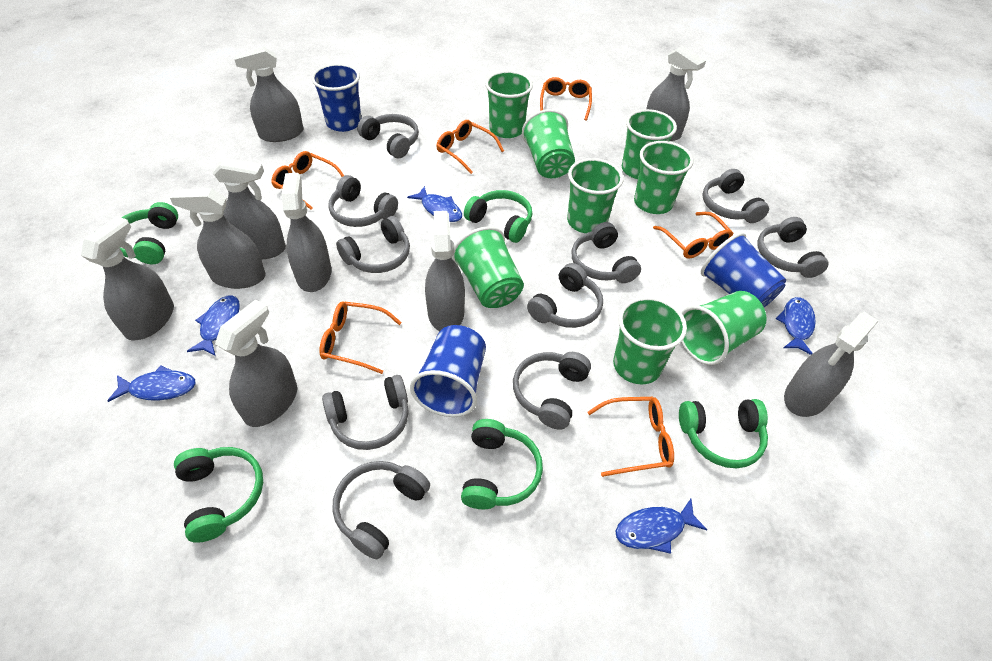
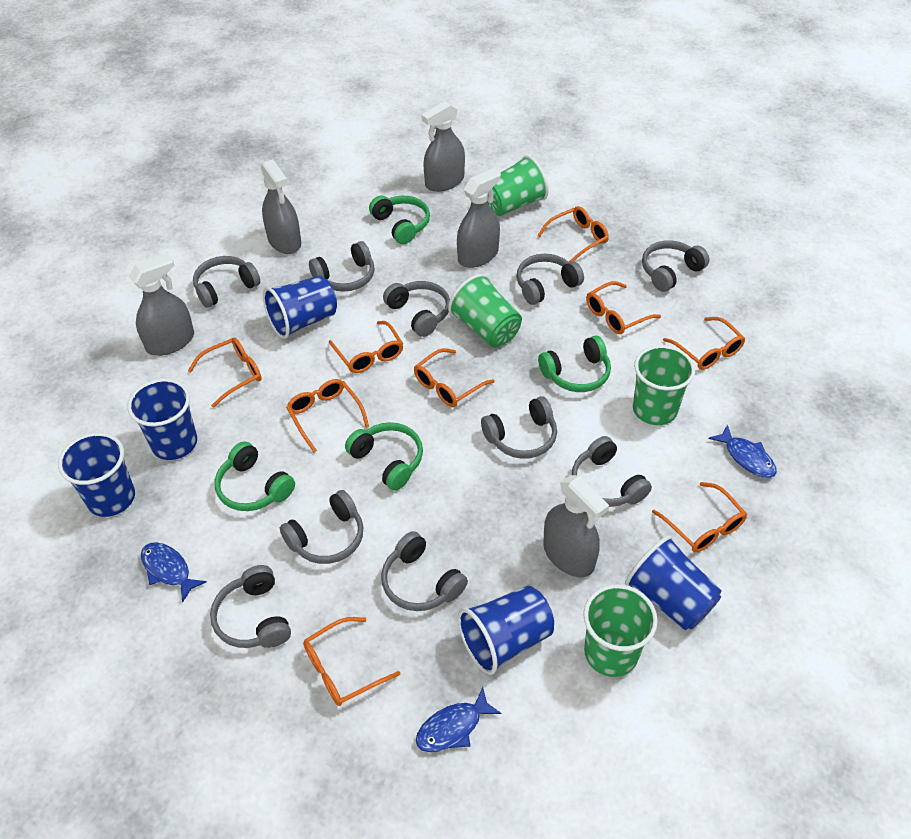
blue cup: [311,64,361,132] [410,325,486,417] [701,232,786,307] = 3 -> [58,433,135,517] [127,379,197,460] [263,275,337,339] [458,586,554,675] [625,535,722,630] = 5
blue fish: [108,365,196,402] [187,295,240,356] [407,186,462,222] [616,499,707,554] [776,297,816,355] = 5 -> [141,542,207,603] [416,687,502,752] [709,424,777,478] = 3
green cup: [452,226,524,308] [485,71,533,138] [522,109,575,178] [567,158,624,233] [613,297,687,384] [622,109,677,179] [634,141,694,214] [681,291,767,365] = 8 -> [448,274,522,347] [487,155,549,216] [583,584,658,677] [633,345,695,425] = 4
green headphones: [120,202,178,264] [174,447,263,543] [461,419,543,509] [464,190,532,243] [679,399,768,468] = 5 -> [215,441,295,511] [345,422,423,490] [369,196,430,244] [538,336,611,392] = 4
grey spray bottle: [81,216,174,341] [170,188,266,289] [213,158,286,260] [215,300,297,427] [233,47,303,142] [281,173,331,292] [425,211,465,331] [646,46,706,141] [784,312,879,417] = 9 -> [129,254,194,356] [261,159,301,254] [422,101,465,192] [457,168,501,268] [543,475,609,577] = 5
orange glasses: [271,151,344,210] [319,302,402,374] [436,120,504,174] [540,77,592,121] [588,397,674,477] [653,212,734,259] = 6 -> [188,337,262,408] [286,379,369,452] [303,617,400,706] [329,321,403,373] [414,348,495,407] [537,206,609,262] [586,281,661,334] [652,482,747,552] [663,317,745,370] = 9

